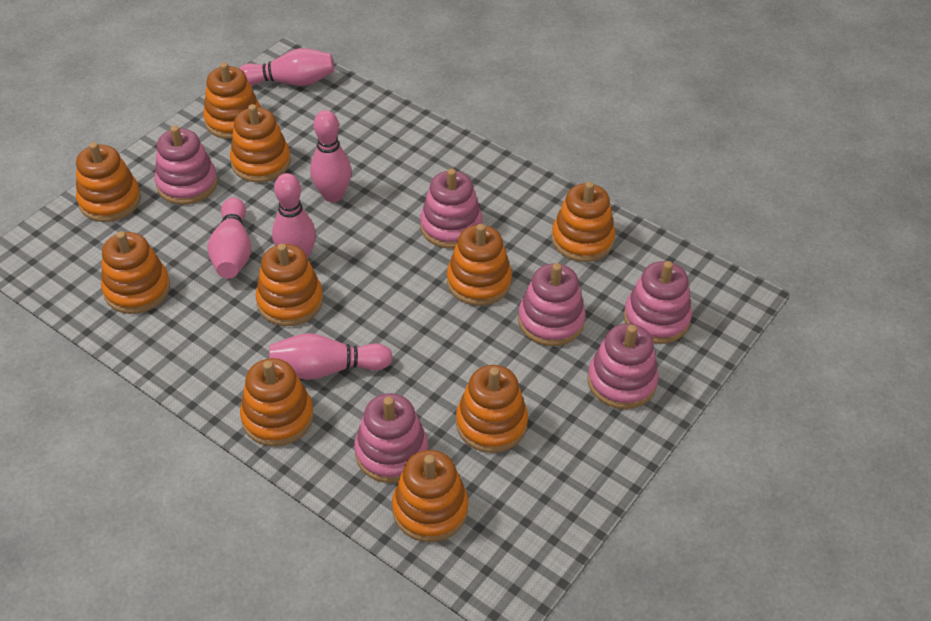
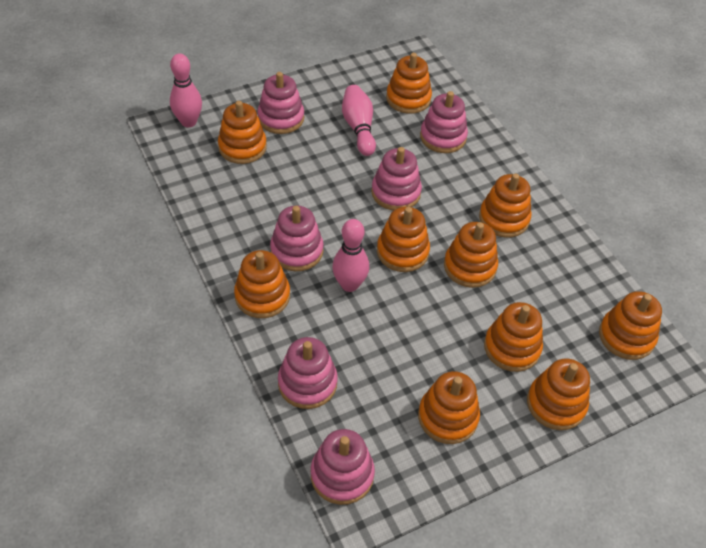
pink bowling pin: [207,197,251,279] [239,48,334,86] [269,333,393,380] [272,173,316,258] [310,110,352,202] = 5 -> [170,53,202,127] [332,219,369,292] [342,85,376,156] = 3

